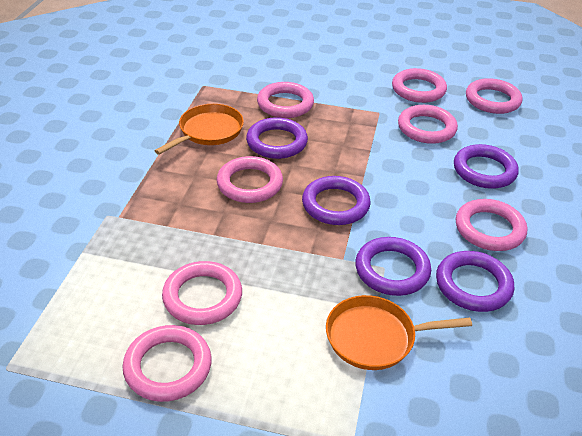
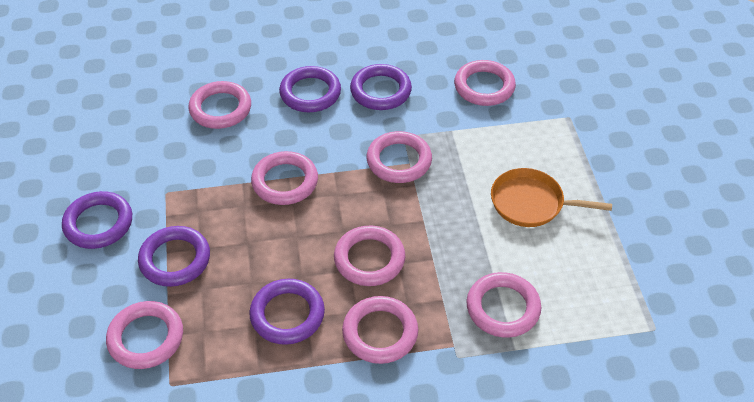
orange pan: [154,104,244,155] [326,295,472,370] = 2 -> [491,168,612,227] = 1

